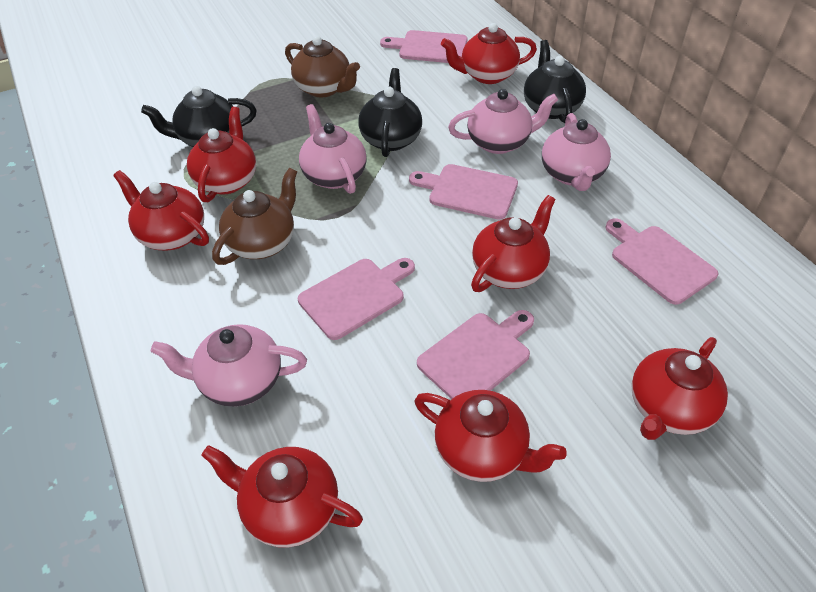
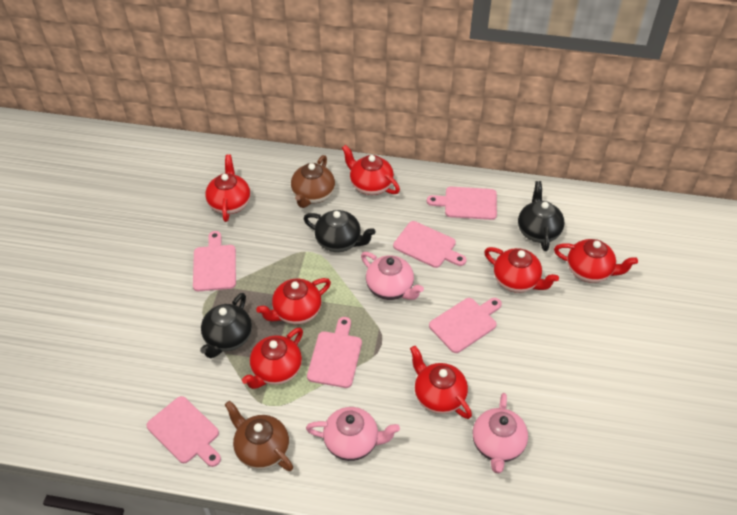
pink cutting board: [298,258,415,340] [380,30,467,63] [409,164,518,220] [417,310,534,399] [605,218,718,305] = 5 -> [146,396,221,467] [193,231,236,291] [307,317,362,388] [393,221,466,268] [427,187,497,220] [429,298,502,353] = 6
pink teapot: [150,324,307,407] [299,104,367,194] [448,89,558,154] [542,113,611,191] = 4 -> [306,407,400,461] [361,252,424,300] [473,393,528,473] = 3

